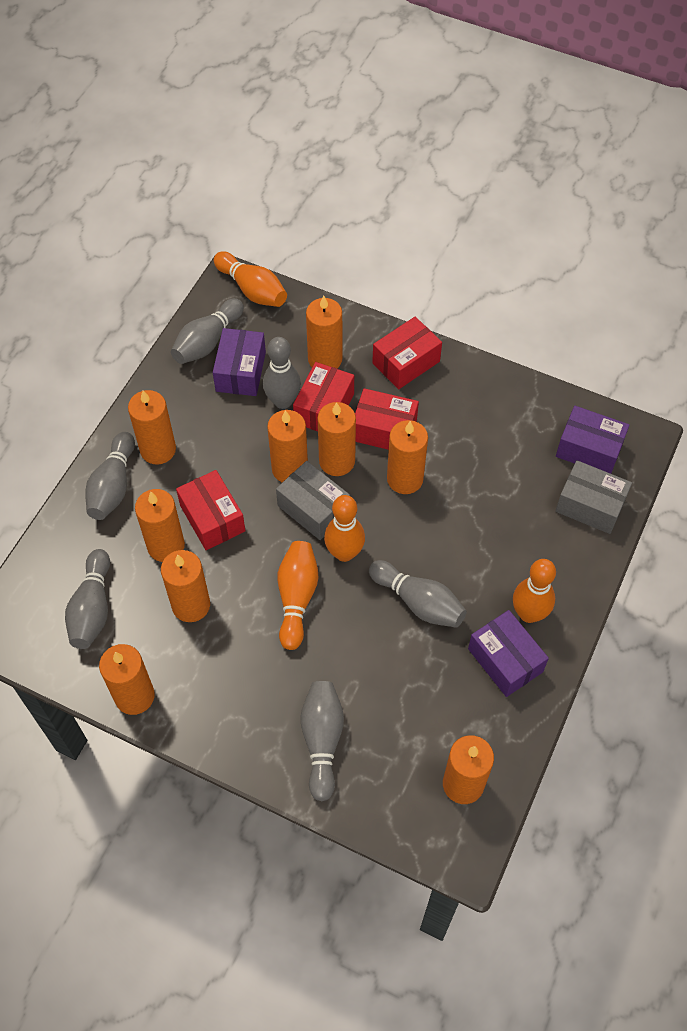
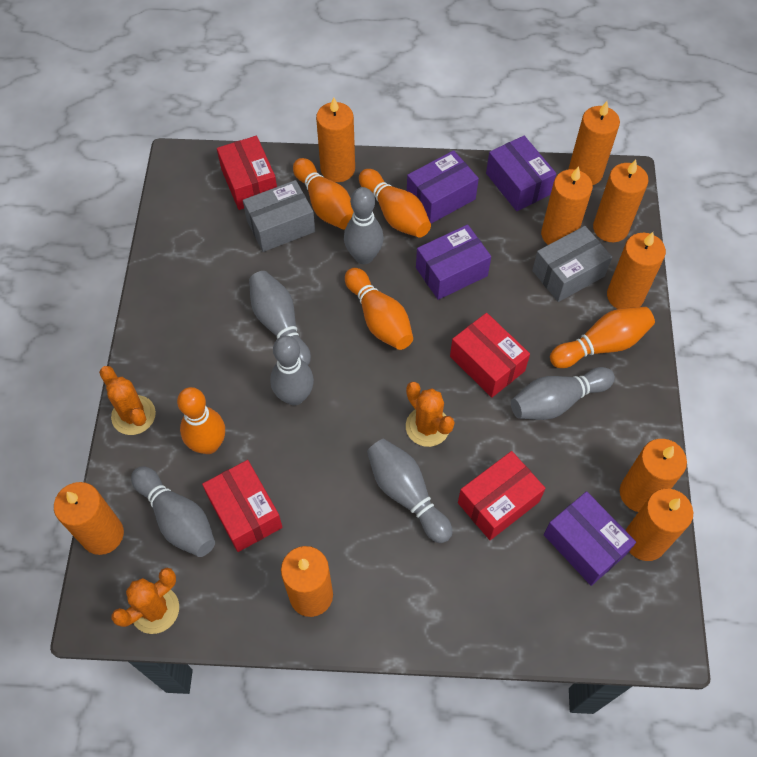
orange bowling pin: [214,251,287,307] [277,541,319,650] [324,495,365,562] [513,559,556,623] = 4 -> [177,387,225,454] [293,158,354,229] [345,268,413,350] [359,169,431,238] [550,307,655,368] = 5
orange cactus: none = 0 -> [99,366,156,435] [111,568,179,634] [406,382,455,447] = 3
purple box: [213,328,266,396] [468,610,549,697] [556,406,630,474] = 3 -> [407,150,479,224] [416,225,491,300] [486,136,556,211] [544,491,636,586] = 4

